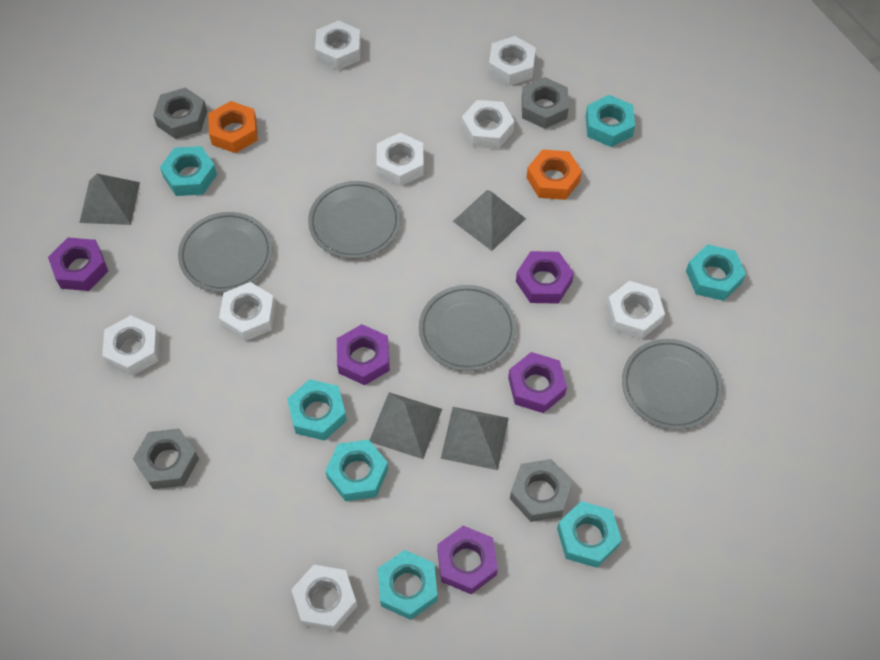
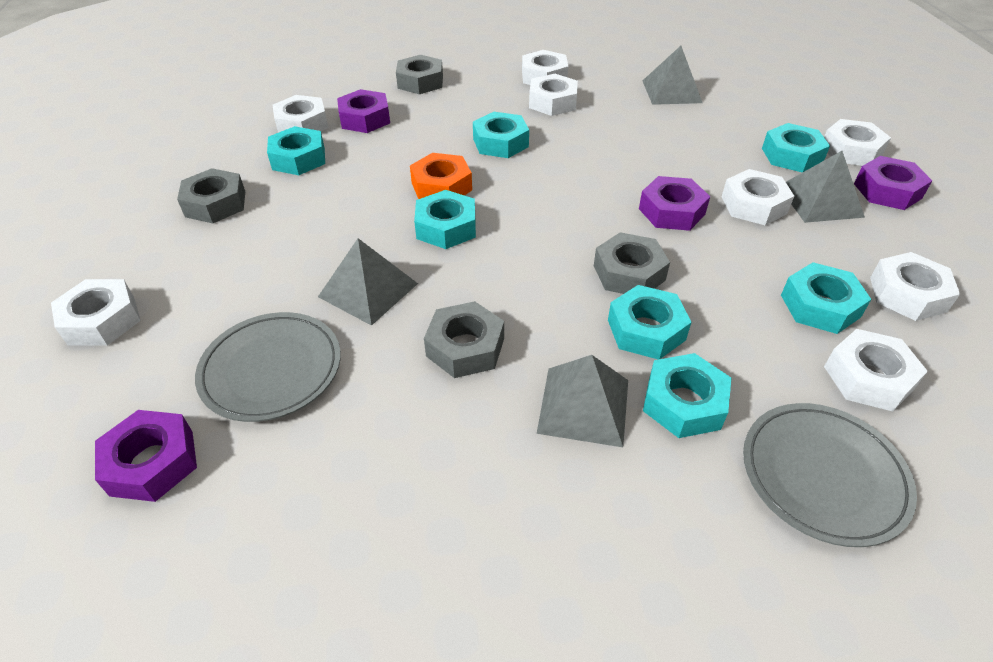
grey plate: [178,212,273,292] [308,181,401,259] [419,285,516,371] [622,339,723,430] = 4 -> [195,312,341,422] [743,403,917,547] = 2
orange nut: [208,101,258,153] [526,149,582,200] = 2 -> [410,153,472,199] = 1
purple nut: [48,238,108,291] [337,324,390,385] [437,526,498,594] [508,352,567,413] [516,251,574,304] = 5 -> [95,410,197,502] [337,89,390,133] [639,176,710,231] [854,156,932,210] = 4

